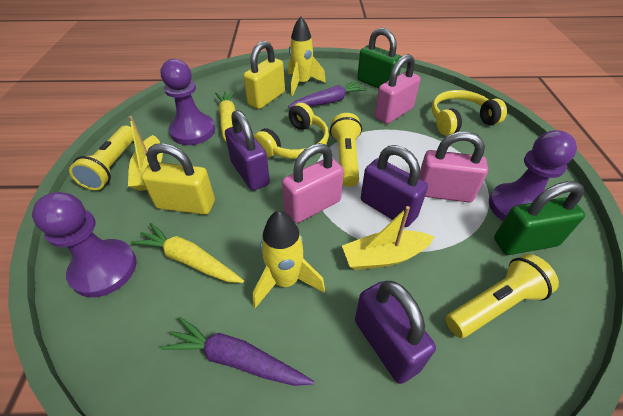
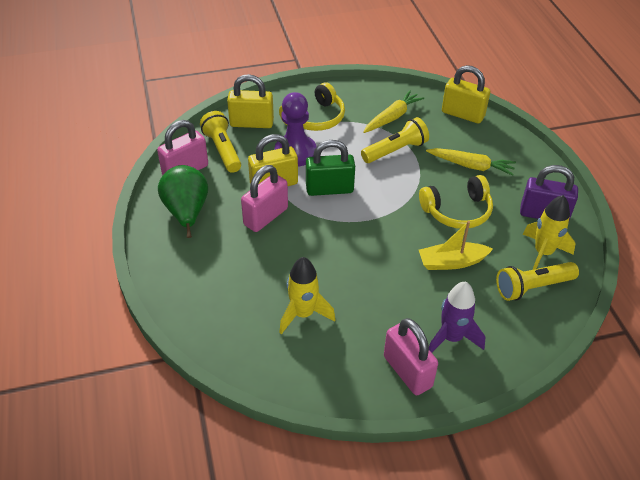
green padlock: [357,28,402,89] [494,181,585,255] = 2 -> [306,140,355,196] = 1
green pear: none = 0 -> [158,165,208,238] = 1
purple carrot: [161,317,314,386] [288,81,367,108] = 2 -> none = 0
purple padlock: [225,110,270,191] [355,281,436,384] [361,145,428,227] = 3 -> [520,165,578,221] = 1
purple pawn: [32,192,137,297] [161,59,215,145] [489,130,577,221] = 3 -> [275,92,316,167] = 1
purple rocket: none = 0 -> [429,282,485,353] = 1
yellow boat: [128,116,163,191] [342,206,434,270] = 2 -> [419,221,493,270] = 1
yellow padlock: [141,143,215,215] [243,41,285,109] = 2 -> [227,74,274,128] [248,134,298,186] [442,65,490,124] = 3

